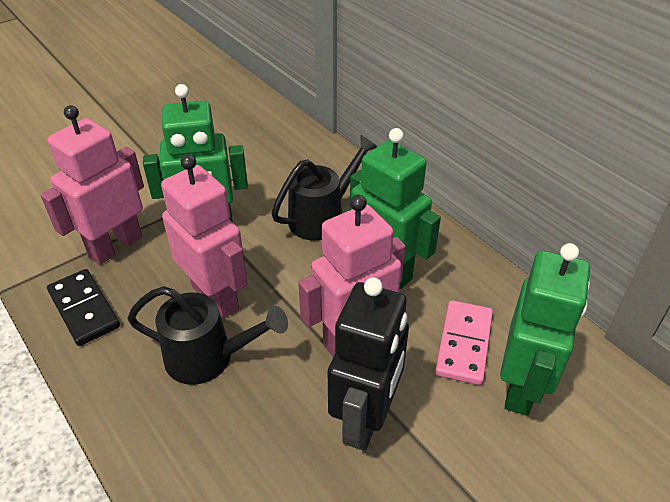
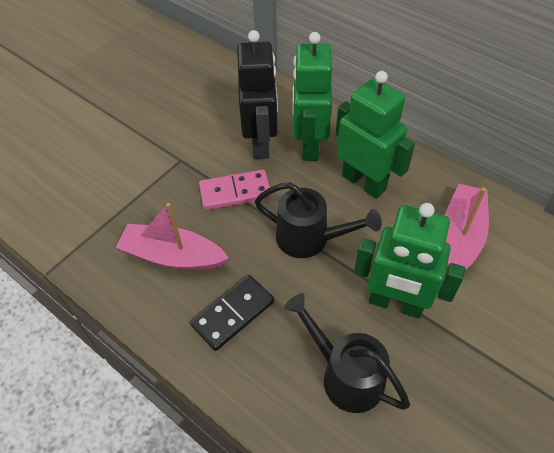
pink boat: none = 0 -> [116,203,229,270] [445,184,489,270] = 2
pink robot: [40,105,144,265] [161,154,248,319] [298,195,406,357] = 3 -> none = 0

